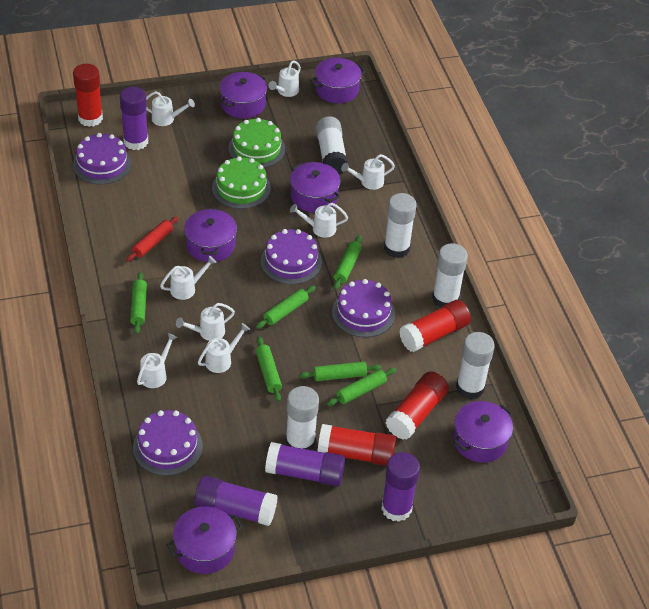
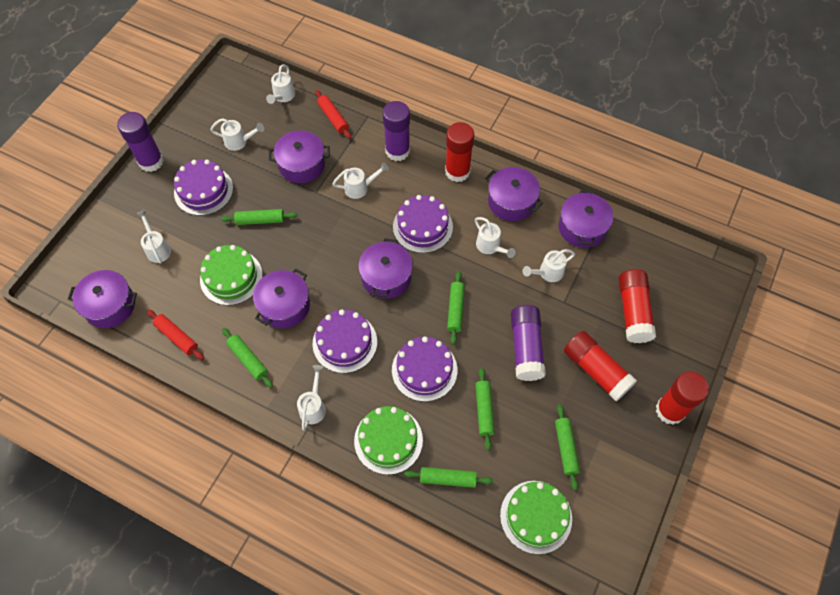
green cake: [212,156,271,209] [228,118,285,168] = 2 -> [200,245,263,305] [354,406,423,475] [500,481,572,554] = 3
purple glue stick: [120,87,148,150] [194,476,278,526] [265,442,345,487] [381,452,420,522] = 4 -> [117,112,164,172] [383,101,410,161] [511,305,546,381] = 3
red rolling pin: [126,216,179,262] = 1 -> [147,310,204,360] [315,90,351,139] = 2
white glue stick: [285,386,319,450] [316,116,348,174] [384,193,417,258] [432,243,468,308] [456,332,495,399] = 5 -> none = 0
white watering can: [137,333,177,388] [146,91,195,126] [160,256,217,300] [176,303,235,341] [198,323,250,373] [269,60,301,97] [290,203,348,238] [341,154,395,190] = 8 -> [136,210,171,264] [210,118,264,151] [266,65,295,104] [297,365,326,431] [332,162,389,199] [475,217,516,258] [523,249,575,282] = 7

